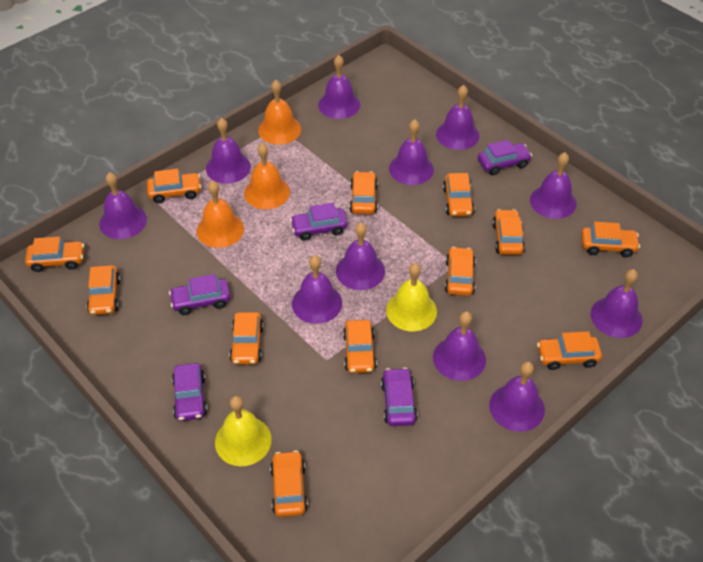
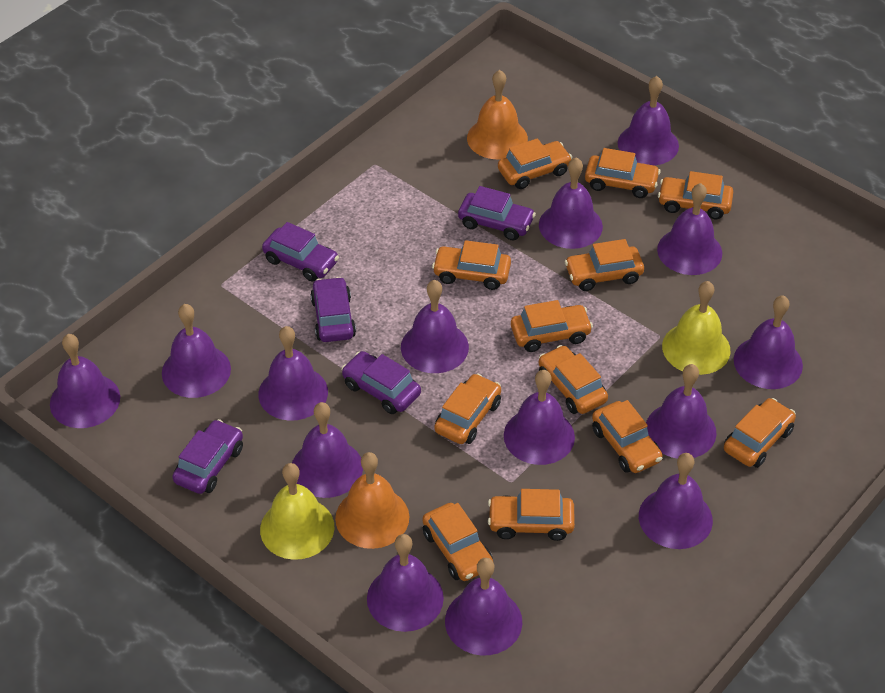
orange bell: [197,181,244,248] [244,143,290,209] [258,80,301,145] = 3 -> [335,452,409,549] [467,70,528,159] = 2
purple bell: [99,172,147,239] [206,118,251,184] [292,255,342,324] [318,55,360,119] [336,222,385,290] [389,119,434,185] [433,311,486,381] [436,85,479,150] [489,362,545,432] [530,152,576,219] [591,269,643,338] = 11 -> [50,334,120,428] [162,304,231,398] [258,326,328,421] [292,402,363,498] [367,534,444,632] [401,280,469,373] [445,558,522,655] [504,370,575,465] [539,157,603,249] [618,76,679,165] [639,453,713,549] [646,364,717,459] [657,183,722,275] [734,295,803,389] = 14

